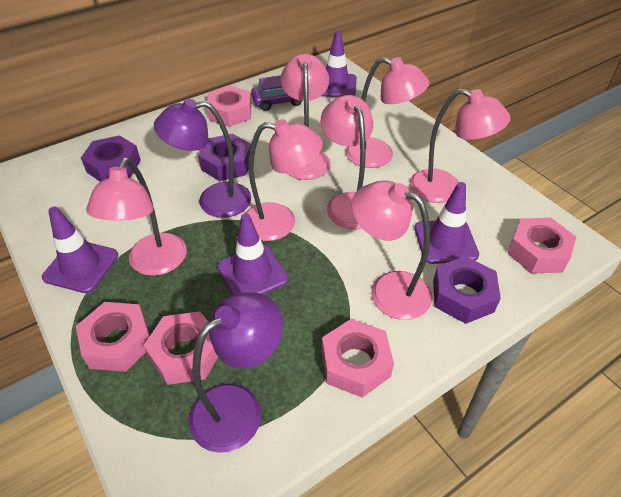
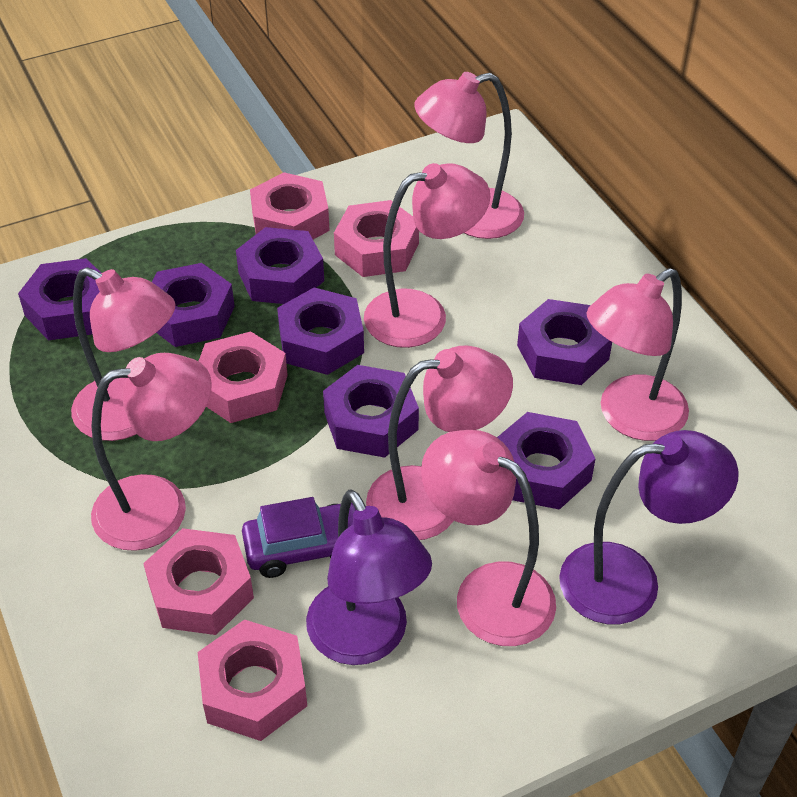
purple nut: [81,135,141,182] [198,133,251,181] [433,256,501,324] = 3 -> [18,258,101,340] [152,263,235,347] [236,227,324,304] [277,287,364,375] [323,365,419,458] [497,412,596,510] [517,299,612,385] = 7
purple traffic cone: [42,207,118,293] [217,213,289,295] [321,31,357,97] [415,182,479,264] = 4 -> none = 0

